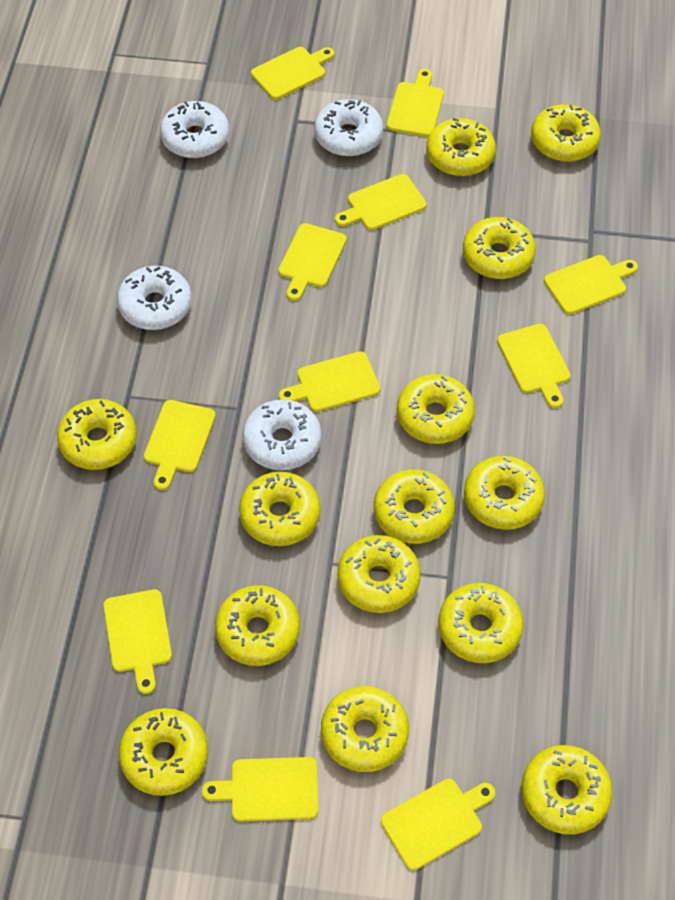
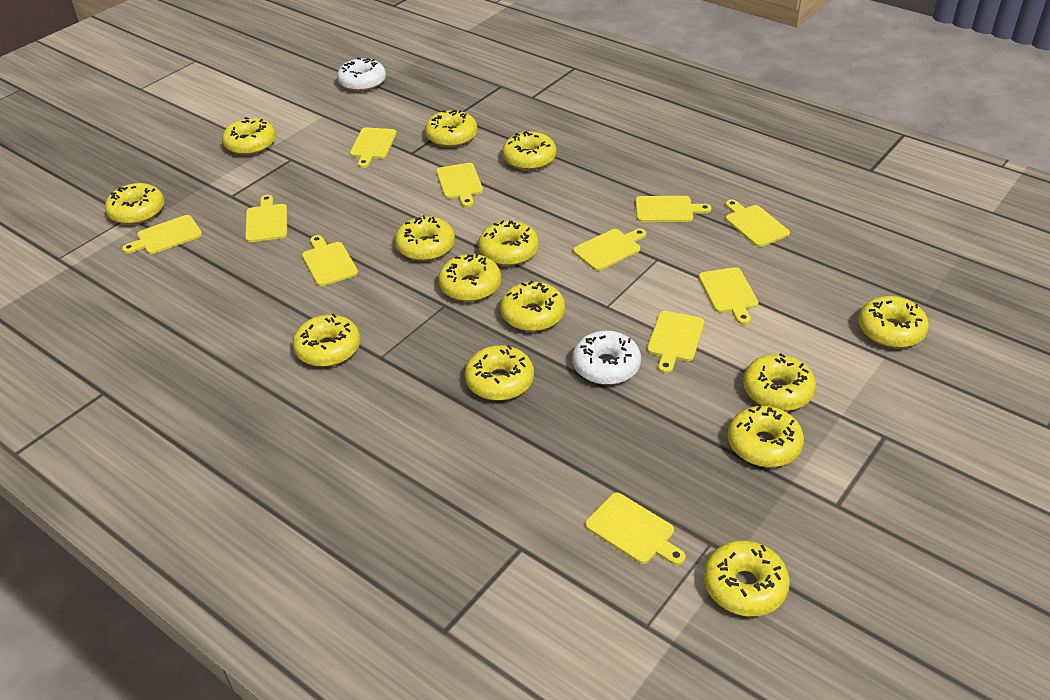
white donut: [117,266,192,330] [160,101,229,158] [243,399,322,470] [314,99,383,156] = 4 -> [337,58,386,92] [572,331,641,385] = 2

